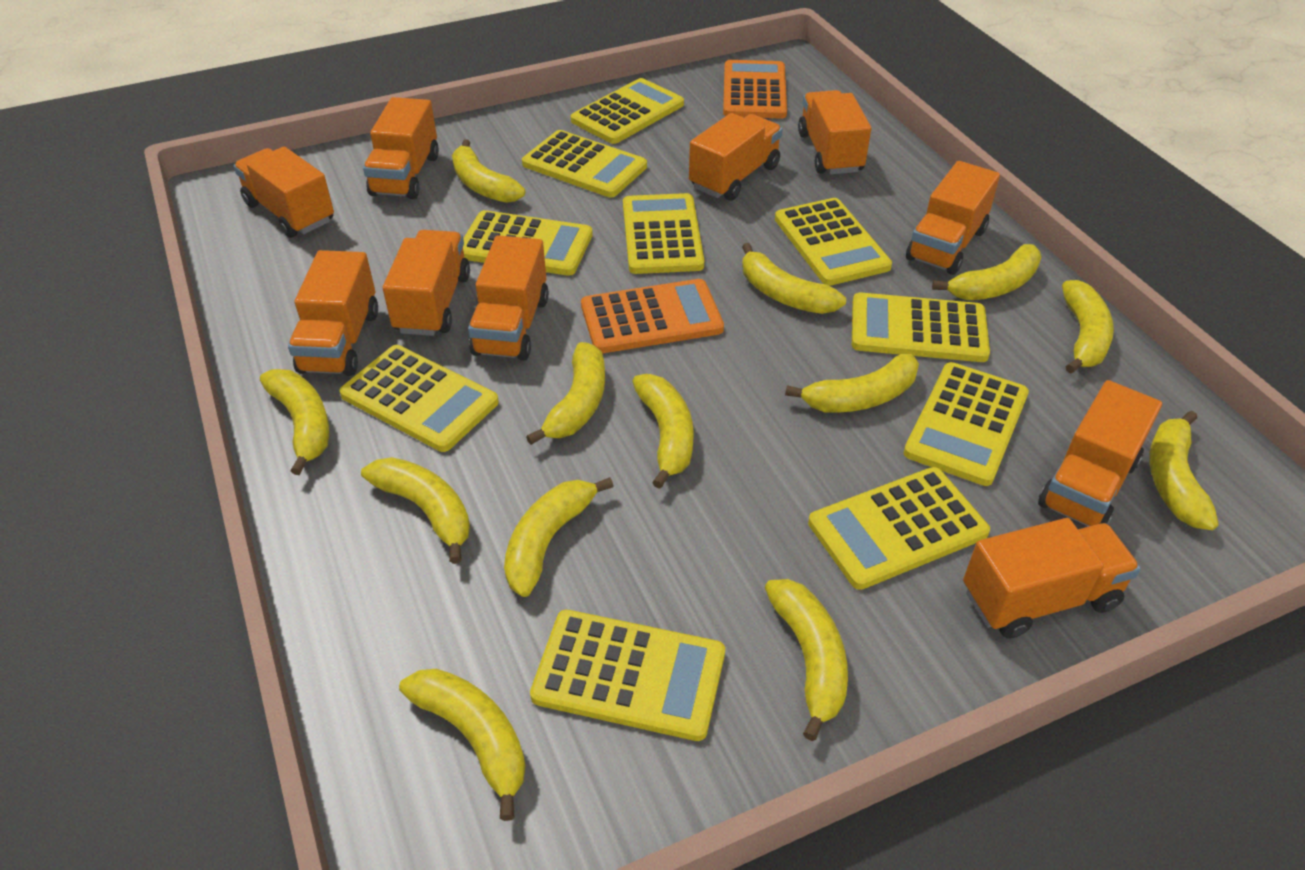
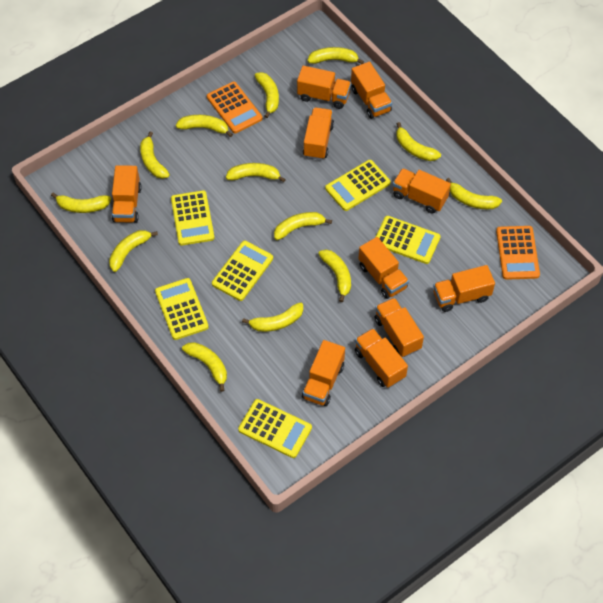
yellow calculator: [339,345,499,452] [463,210,593,276] [522,130,647,198] [530,610,725,741] [571,78,684,144] [623,193,704,274] [775,198,892,286] [808,467,990,590] [852,293,990,362] [904,362,1029,486] = 10 -> [155,278,209,340] [171,190,215,246] [212,241,273,301] [238,399,312,458] [325,160,391,211] [376,216,441,264] = 6

